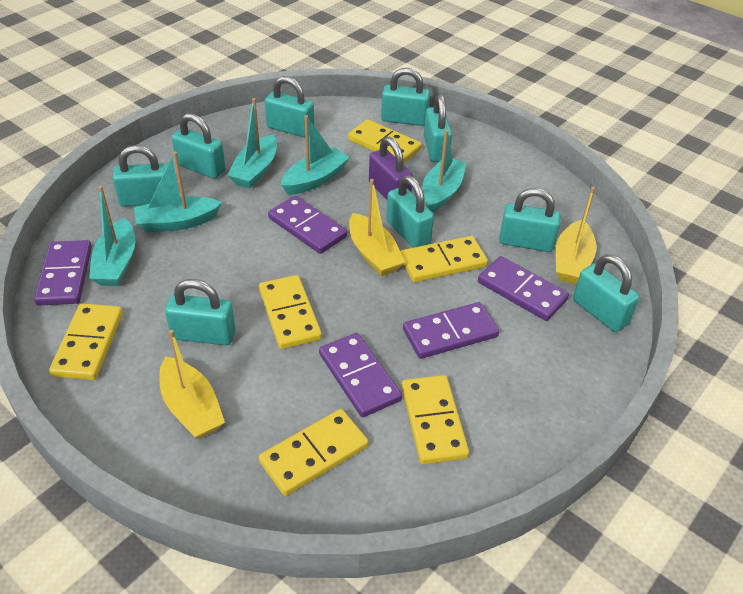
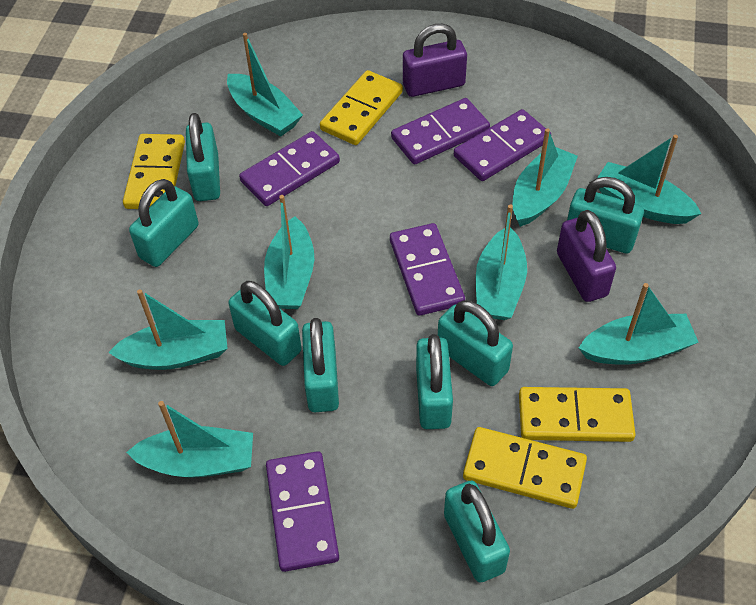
purple padlock: [369,137,413,200] = 1 -> [403,24,467,97] [557,210,616,302] = 2
turquoise boat: [89,186,135,286] [134,152,222,233] [227,98,277,188] [281,115,350,195] [422,130,466,212] = 5 -> [108,289,228,370] [126,401,253,478] [227,33,303,137] [264,195,314,309] [476,204,527,320] [513,128,578,227] [579,283,699,365] [597,135,701,224] = 8
turquoise padlock: [113,145,168,207] [165,279,235,345] [172,113,226,179] [265,76,314,138] [381,68,430,126] [386,175,434,248] [424,94,452,162] [499,188,561,252] [573,254,640,332] = 9 -> [129,179,199,267] [186,113,220,201] [228,281,302,366] [302,318,339,412] [416,334,453,429] [438,300,513,386] [444,480,510,582] [567,177,644,254] = 8
yellow boat: [159,330,225,439] [349,179,405,276] [556,187,596,284] = 3 -> none = 0
yellow domino: [49,303,123,380] [259,275,322,349] [259,409,369,496] [348,119,422,163] [400,236,488,282] [401,375,469,464] = 6 -> [123,134,185,209] [320,70,403,145] [463,427,587,509] [519,387,636,442] = 4

